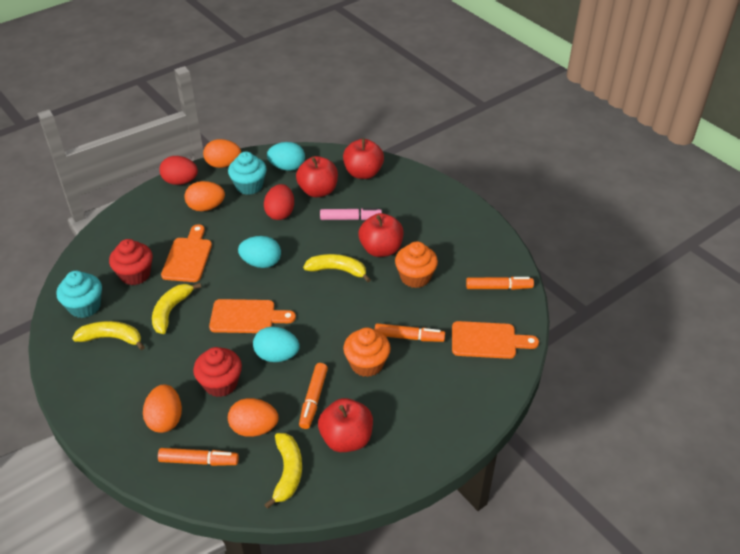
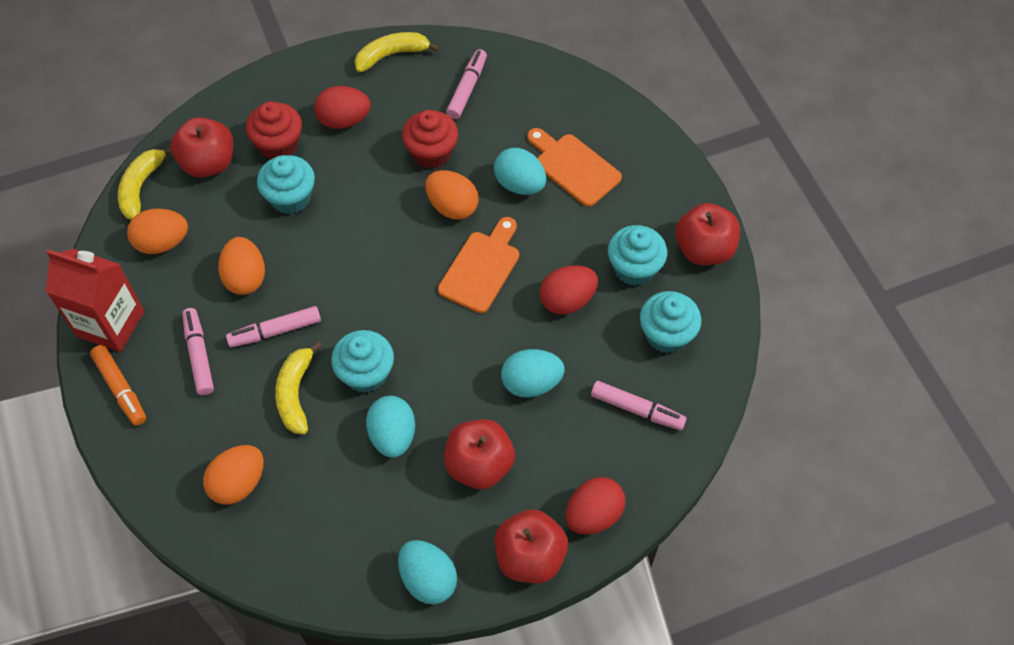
orange cupcake: [343,328,391,377] [395,242,438,288] = 2 -> none = 0
orange cutting board: [161,224,212,282] [209,299,296,333] [452,321,539,359] = 3 -> [438,217,519,313] [527,128,622,207] = 2
orange marker: [158,448,239,466] [299,363,328,429] [375,323,445,342] [466,277,534,290] = 4 -> [90,345,146,426] = 1
pink marker: [320,208,382,220] = 1 -> [182,308,214,395] [226,306,321,348] [446,49,487,119] [591,381,687,430] = 4
red carton: none = 0 -> [45,249,144,352] = 1
red egg: [159,156,198,185] [264,184,294,220] = 2 -> [314,86,370,129] [540,265,598,314] [565,477,625,535] = 3
turquoise cupcake: [57,271,102,318] [228,151,267,195] = 2 -> [257,155,315,214] [331,330,394,393] [608,225,667,286] [640,291,701,353] = 4
turquoise egg: [238,236,281,268] [253,326,300,362] [267,142,305,171] = 3 -> [366,396,415,458] [398,540,457,604] [494,148,546,195] [501,349,565,398] = 4
yellow banana: [72,321,145,350] [152,283,201,334] [264,433,302,509] [303,254,371,282] = 4 -> [118,147,171,220] [275,341,322,434] [355,32,440,72] = 3

